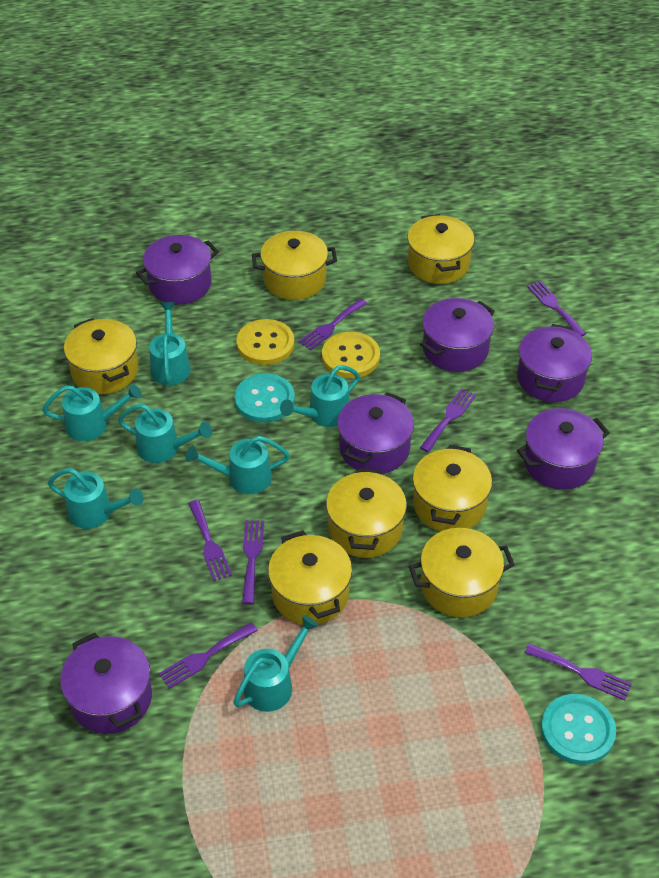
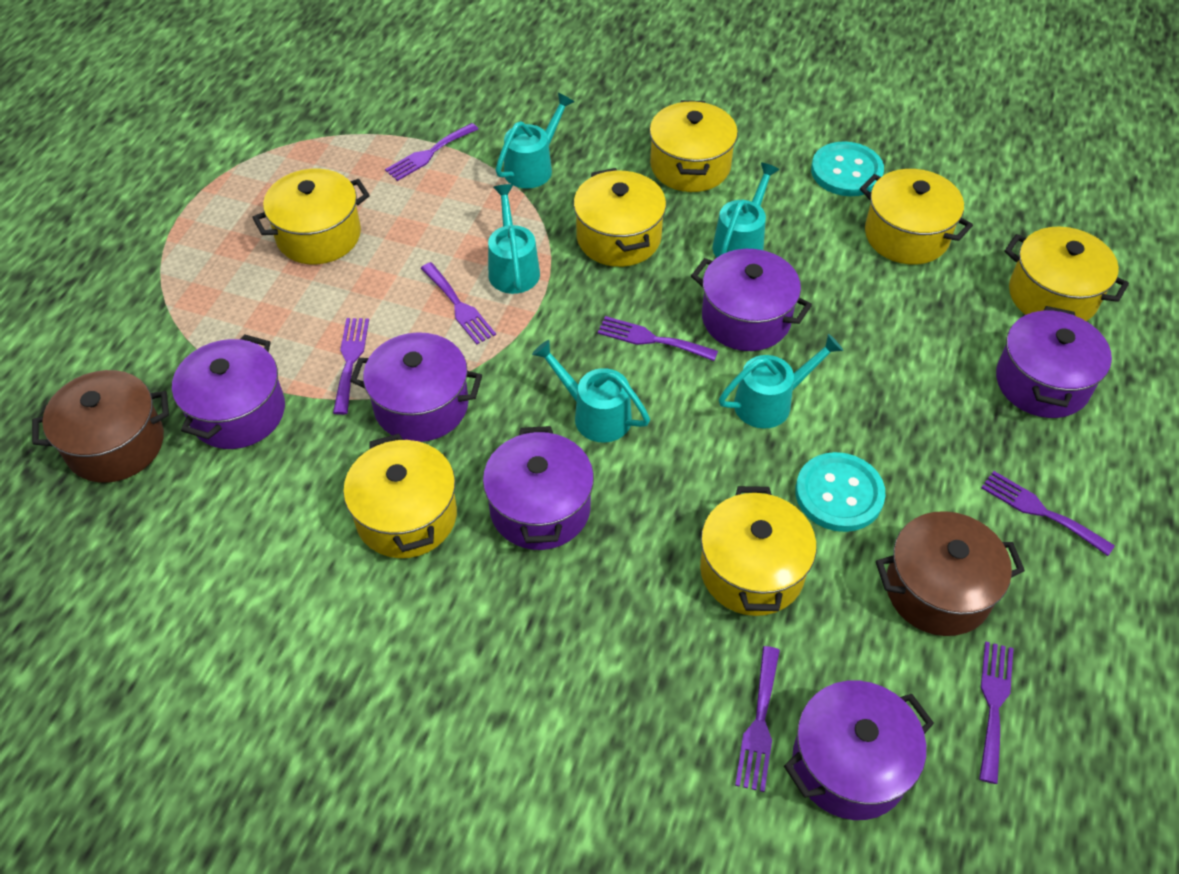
brown pot: none = 0 -> [32,370,169,483] [876,511,1025,636] = 2
turquoise watering can: [42,384,142,441] [48,468,143,529] [118,404,212,463] [149,302,191,385] [185,436,290,494] [233,615,319,712] [280,365,360,427] = 7 -> [488,184,540,294] [496,93,574,189] [532,340,650,443] [713,162,780,257] [719,334,843,429] = 5
yellow button: [237,319,294,365] [322,332,380,378] = 2 -> none = 0

